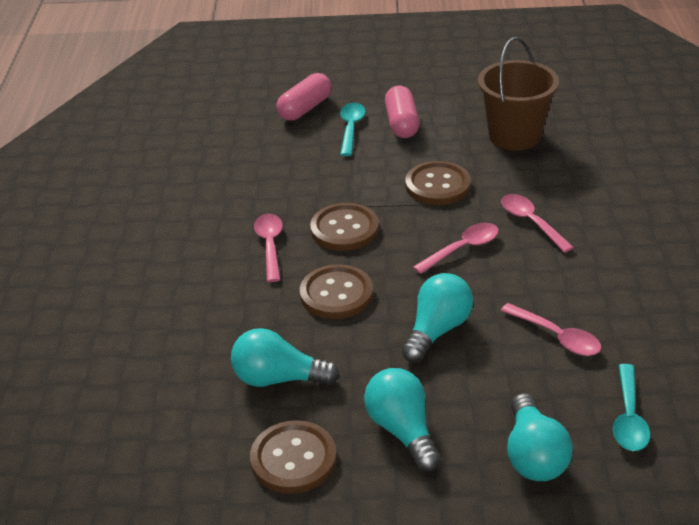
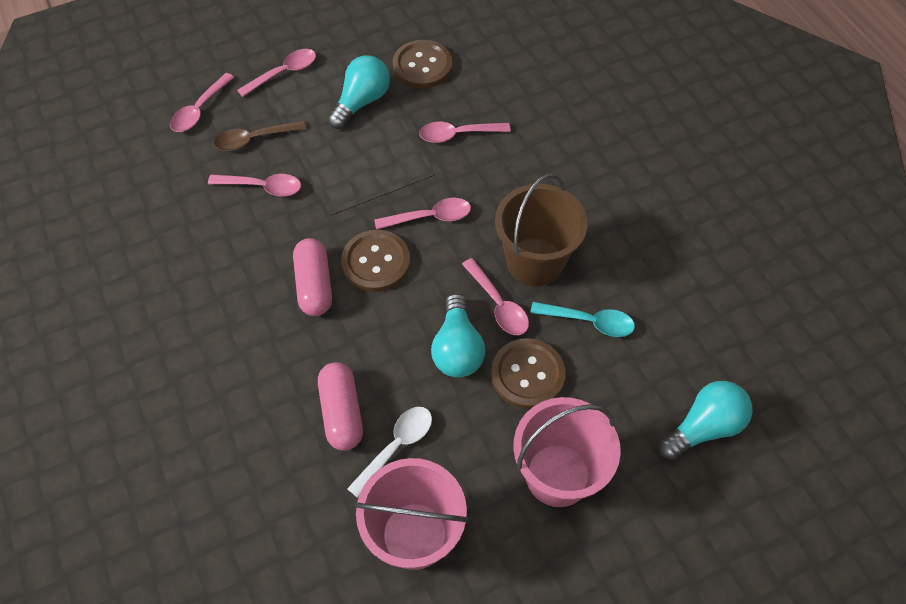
brown button: [250,420,337,494] [300,264,373,319] [310,203,379,251] [405,161,471,205] = 4 -> [341,230,410,292] [393,40,452,89] [491,338,565,409] = 3
brown spoon: none = 0 -> [214,120,306,151] = 1
pink bucket: none = 0 -> [354,458,469,570] [514,397,621,507] = 2
pink spoon: [254,214,283,282] [413,223,499,274] [501,194,574,253] [501,303,601,356] = 4 -> [170,73,234,132] [208,174,301,196] [237,49,316,97] [374,198,471,230] [419,122,511,143] [462,258,529,335] = 6
turquoise light bulb: [231,328,340,387] [364,368,441,472] [401,273,473,362] [507,393,573,481] = 4 -> [328,55,390,129] [431,293,485,378] [659,381,752,460] = 3
turquoise spoon: [340,103,366,156] [613,364,650,451] = 2 -> [530,302,635,337] = 1
white spoon: none = 0 -> [347,407,432,498] = 1

